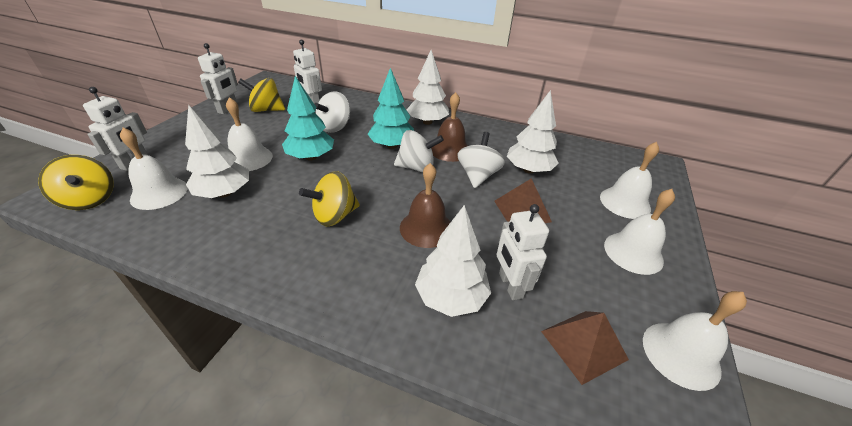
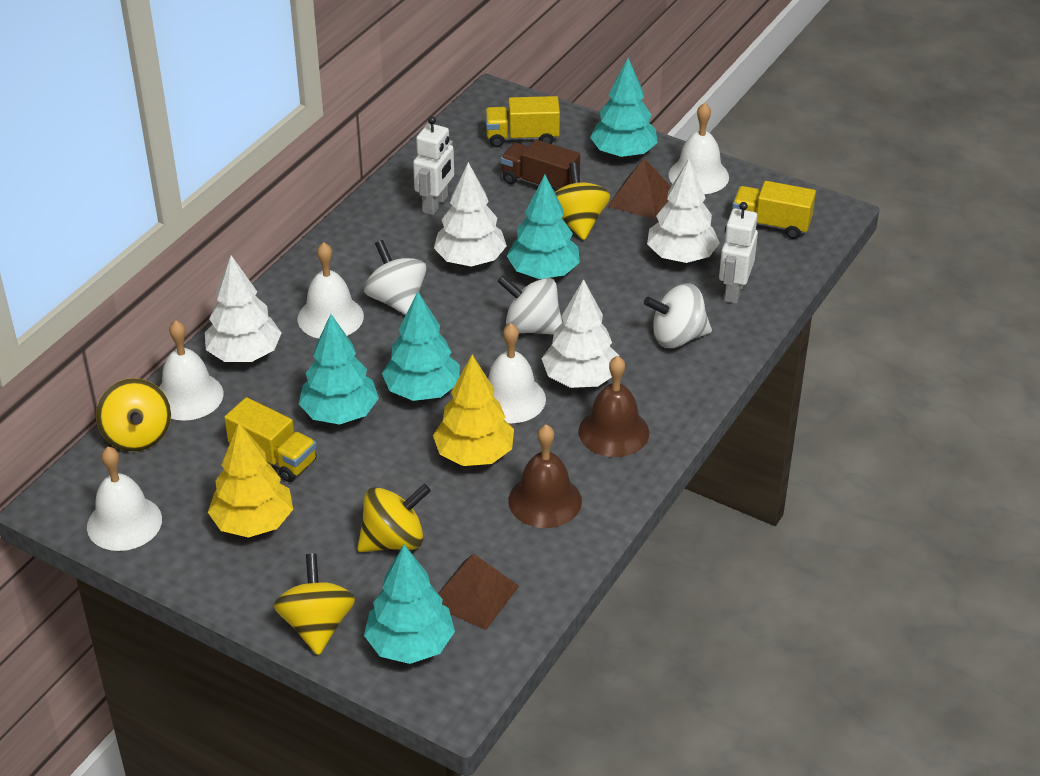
brown truck: none = 0 -> [501,140,580,192] = 1
turquoise tree: [282,76,334,161] [368,68,414,149] = 2 -> [299,314,379,425] [364,545,455,664] [382,291,460,401] [507,175,580,279] [590,58,658,158] = 5
white robot: [83,87,148,171] [198,43,238,114] [293,40,322,103] [496,204,549,300] = 4 -> [413,116,454,215] [719,202,758,304] = 2
yellow spinning top: [38,155,114,210] [238,78,285,112] [299,171,360,227] = 3 -> [96,378,171,452] [274,553,355,655] [357,484,431,552] [555,162,610,240] = 4
yellow tree: none = 0 -> [208,423,293,538] [433,355,514,466] = 2
yellow truck: none = 0 -> [224,397,317,482] [485,96,560,147] [732,181,816,239] = 3

